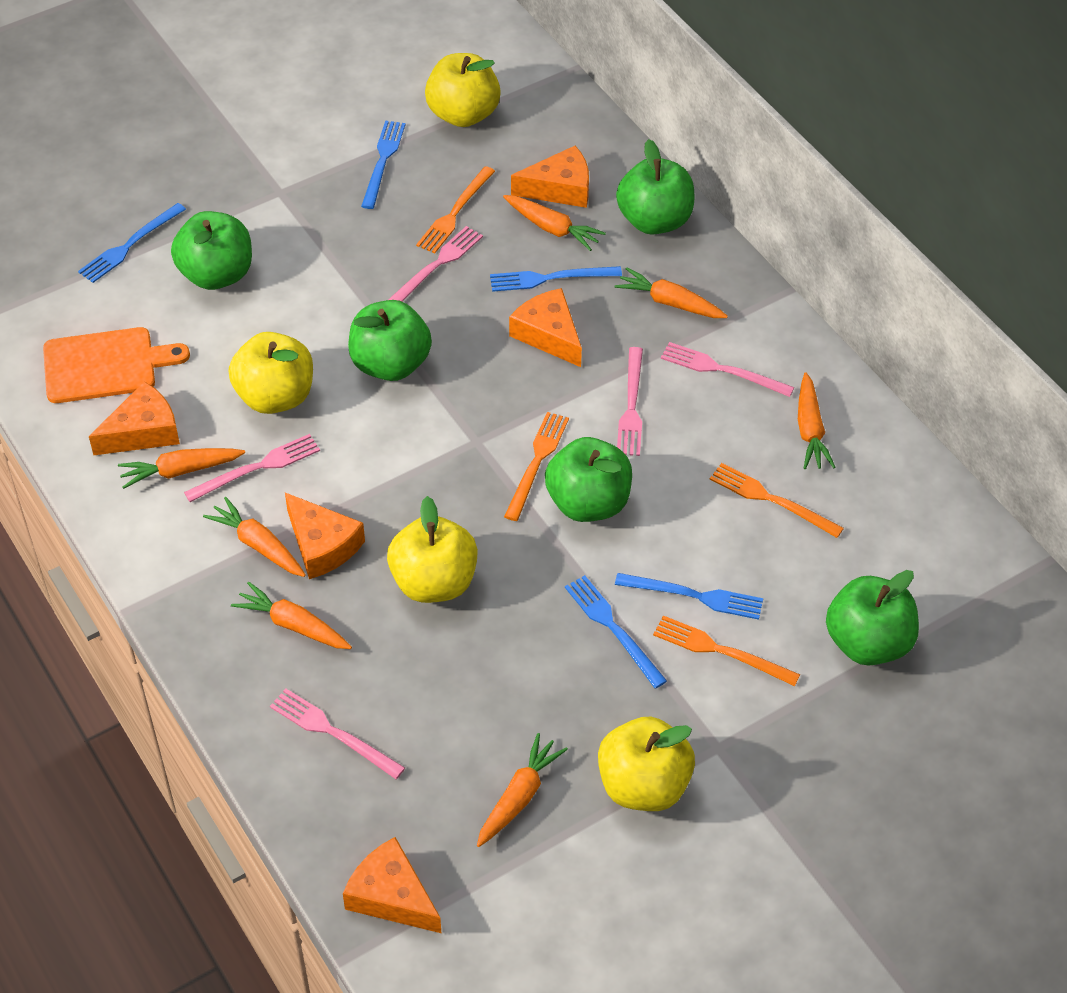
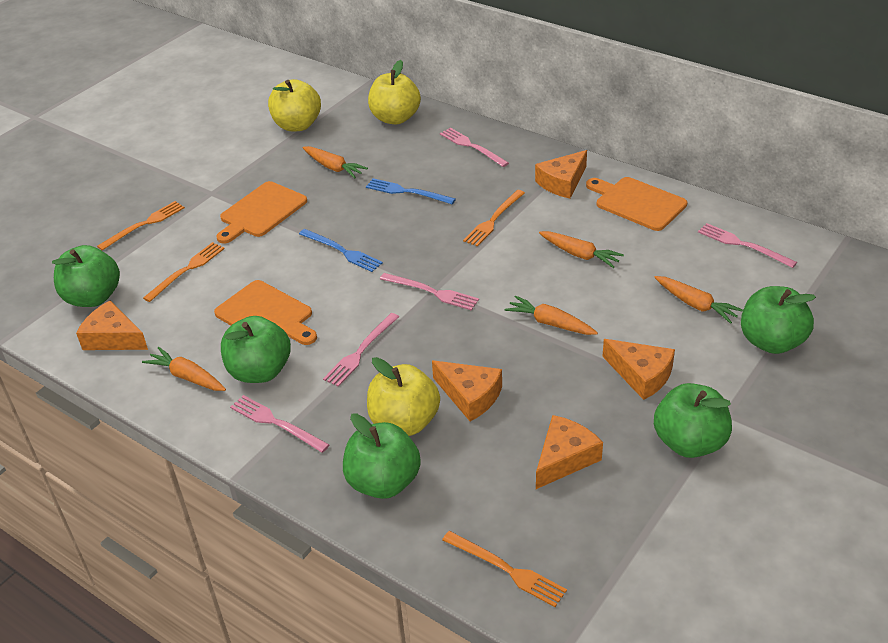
blue fork: [78,203,186,283] [361,121,406,209] [490,266,622,292] [565,575,667,688] [615,573,763,620] = 5 -> [299,229,383,272] [366,178,456,204] = 2
orange carrot: [118,448,245,489] [203,497,306,577] [231,582,352,649] [477,733,568,847] [503,195,606,251] [615,267,728,318] [798,372,835,469] = 7 -> [142,347,226,391] [303,146,368,178] [505,295,598,335] [539,231,624,268] [654,276,743,324] = 5
orange cutting board: [43,327,190,403] = 1 -> [214,280,317,345] [216,181,307,244] [586,177,687,231] = 3
yellow apple: [229,332,313,414] [387,496,478,603] [425,53,501,127] [598,717,695,811] = 4 -> [268,79,321,131] [367,357,440,436] [368,60,421,124] = 3

